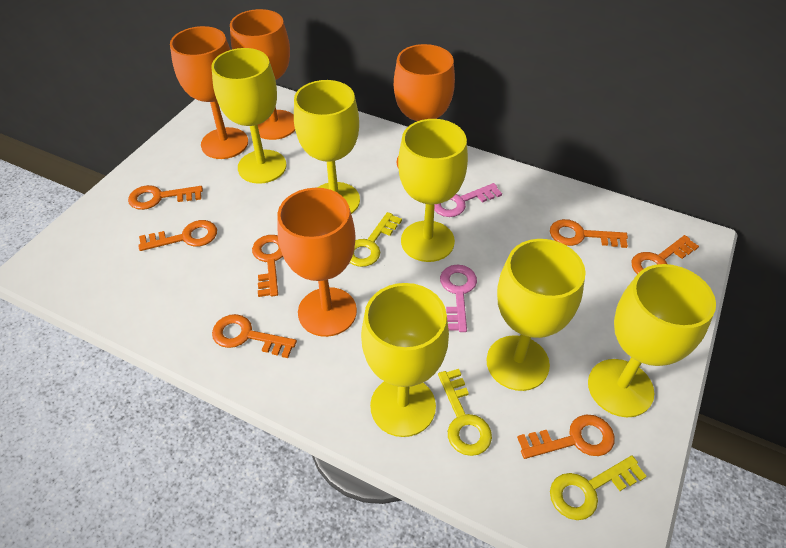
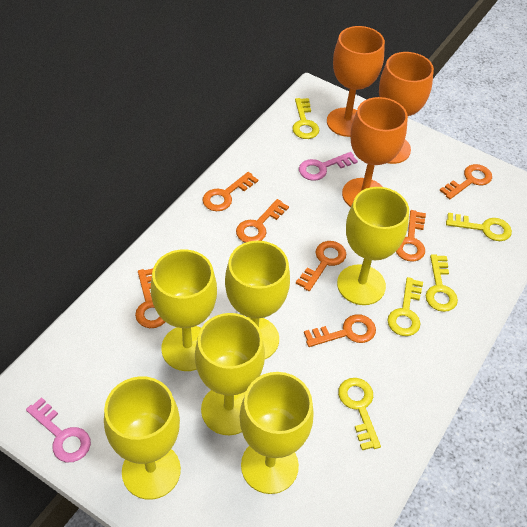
orange goblet: [170,26,248,159] [230,9,295,140] [277,188,357,337] [394,44,455,169] = 4 -> [327,26,385,137] [342,97,408,207] [379,52,434,164] = 3
yellow key: [350,212,402,267] [438,369,492,456] [550,456,647,520] = 3 -> [292,98,319,139] [338,378,381,450] [388,277,423,336] [426,254,458,312] [446,213,512,241] = 5

